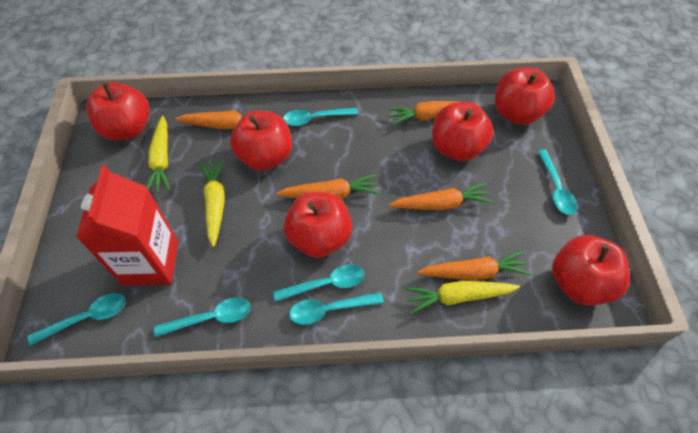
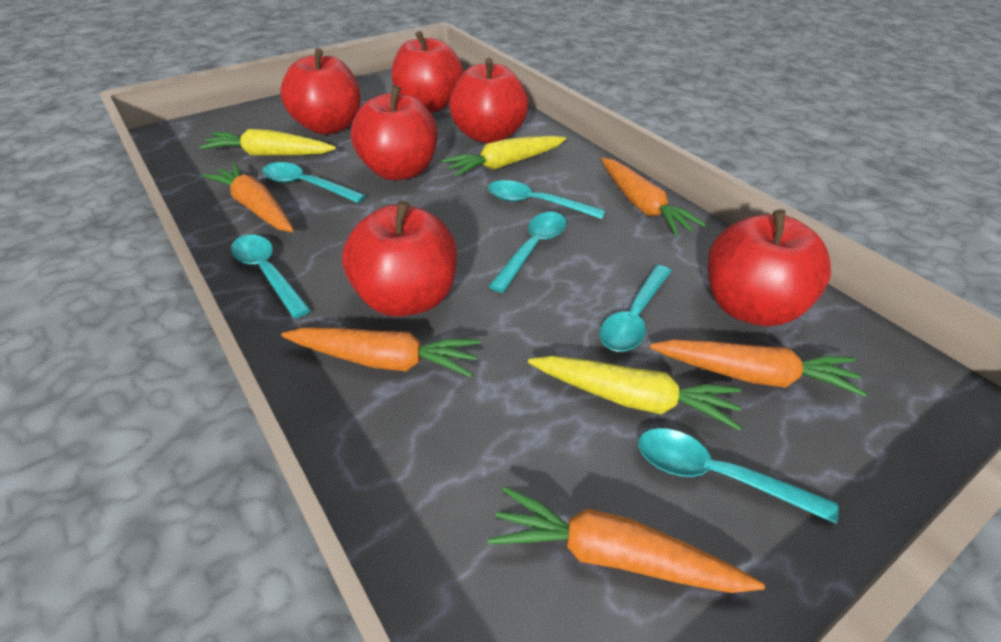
red carton: [76,165,179,285] = 1 -> none = 0

